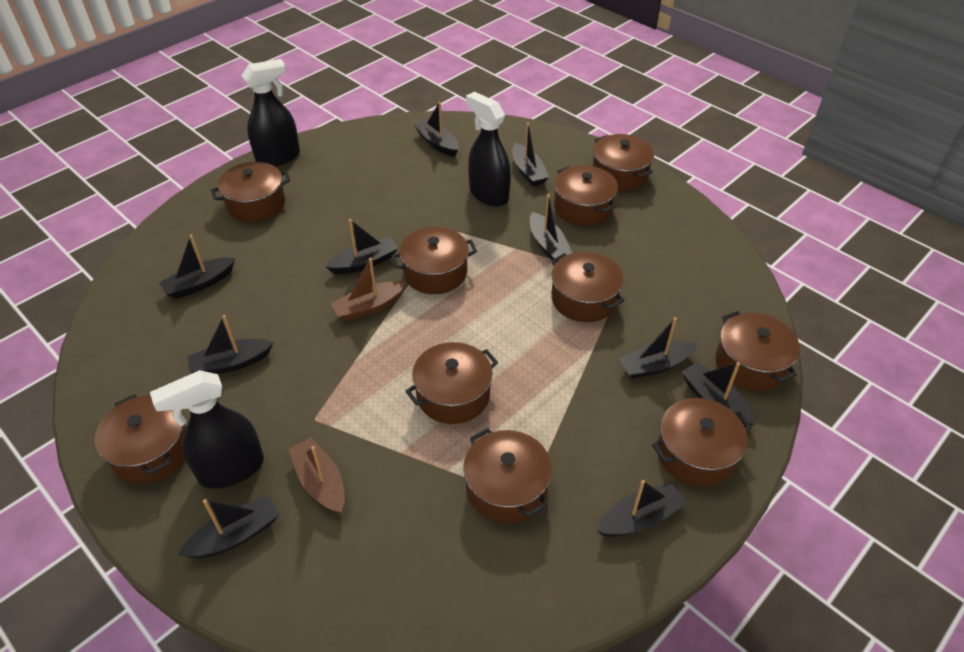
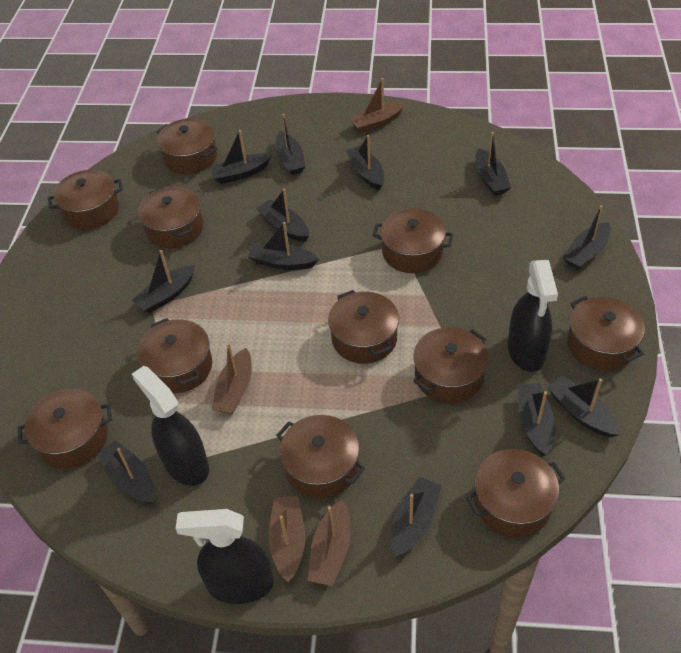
black boat: [159,234,235,299] [178,496,279,558] [187,315,274,374] [325,219,398,274] [414,102,459,157] [512,122,549,186] [530,194,572,263] [596,480,687,537] [618,317,697,379] [682,362,755,427] = 10 -> [97,440,155,504] [132,250,195,313] [209,130,272,184] [248,222,319,270] [256,189,309,242] [275,114,305,175] [346,135,384,190] [391,477,442,557] [476,132,511,196] [518,383,555,456] [548,375,620,438] [563,205,611,270] = 12
brown boat: [289,438,345,514] [331,258,406,321] = 2 -> [211,343,252,414] [268,496,305,582] [308,499,351,586] [349,78,405,133] = 4
brown pot: [95,394,187,484] [211,162,291,222] [391,227,477,294] [405,342,498,424] [463,428,552,523] [551,252,625,322] [554,165,618,226] [593,134,654,191] [652,398,752,487] [715,311,800,391] = 10 -> [18,389,112,468] [48,170,123,229] [137,318,212,393] [138,187,203,248] [157,118,217,174] [276,415,365,499] [328,290,399,364] [372,208,454,273] [413,327,488,403] [466,449,565,537] [567,296,645,371] = 11

